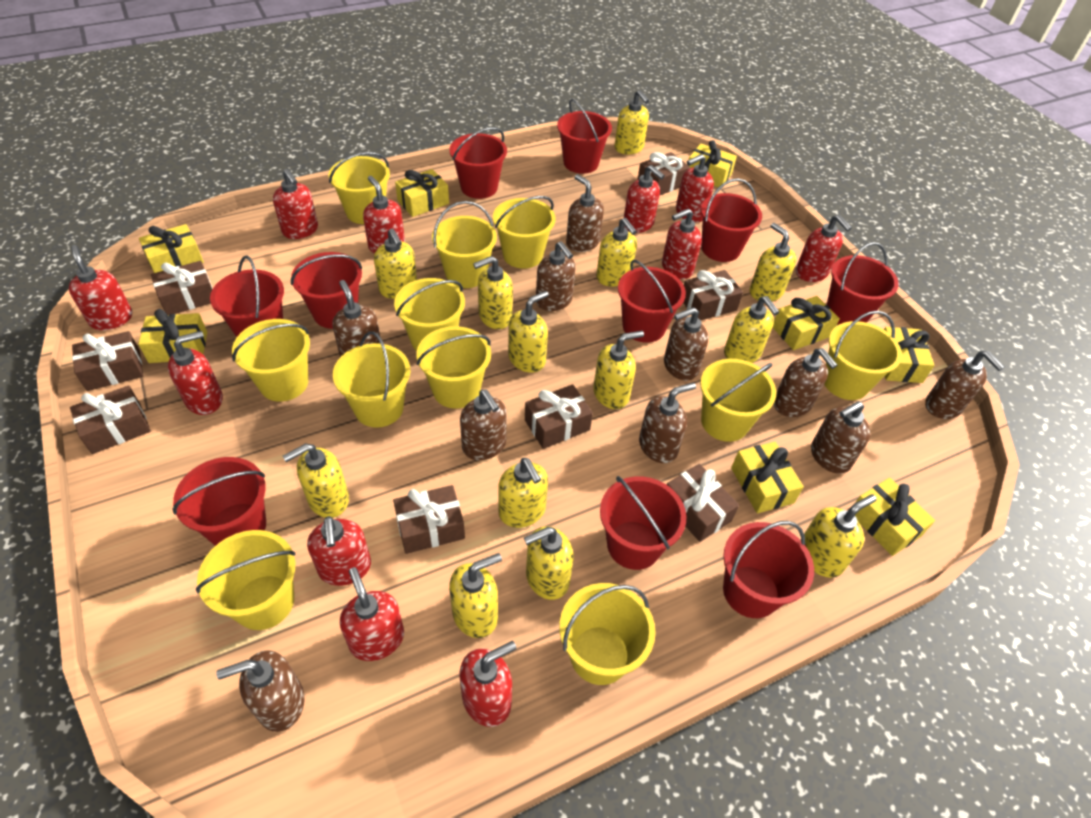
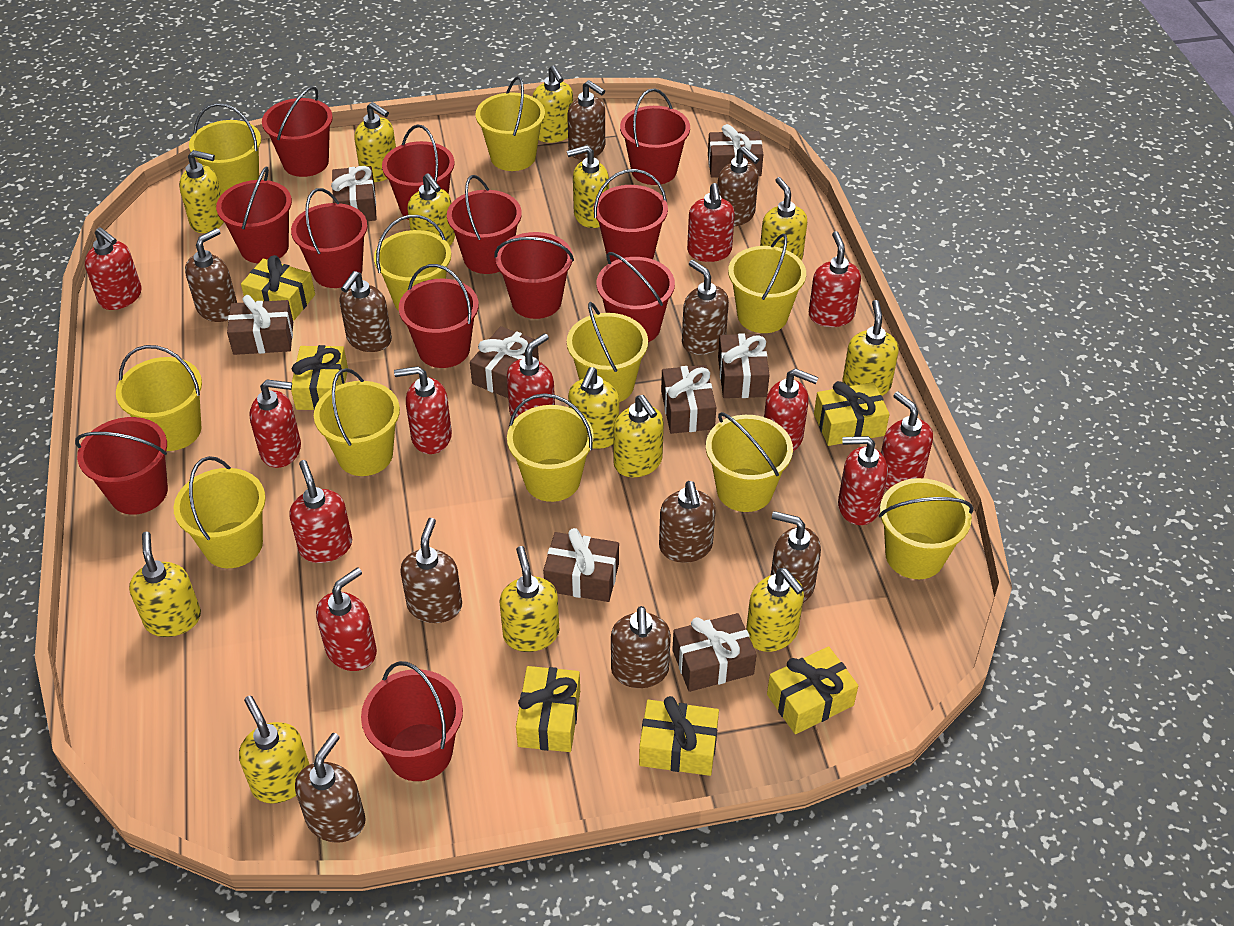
red bucket: [172,457,266,546] [210,256,284,337] [291,252,362,329] [449,127,507,199] [557,99,612,174] [600,476,686,570] [618,260,686,343] [701,178,762,262] [723,521,814,618] [827,242,899,325] = 10 -> [75,417,168,515] [216,166,292,263] [262,86,333,177] [291,188,367,288] [361,661,463,781] [382,124,454,220] [399,264,479,368] [447,175,522,274] [494,232,574,319] [594,169,668,262] [597,252,675,342] [620,88,690,185] = 12
yellow gift: [138,309,207,363] [139,224,204,273] [395,169,449,217] [689,140,737,187] [731,442,804,513] [773,296,840,350] [855,478,935,556] [884,327,934,383] = 8 -> [241,255,315,321] [291,345,348,410] [516,666,580,752] [639,696,719,776] [767,646,858,734] [814,381,890,446] = 6

